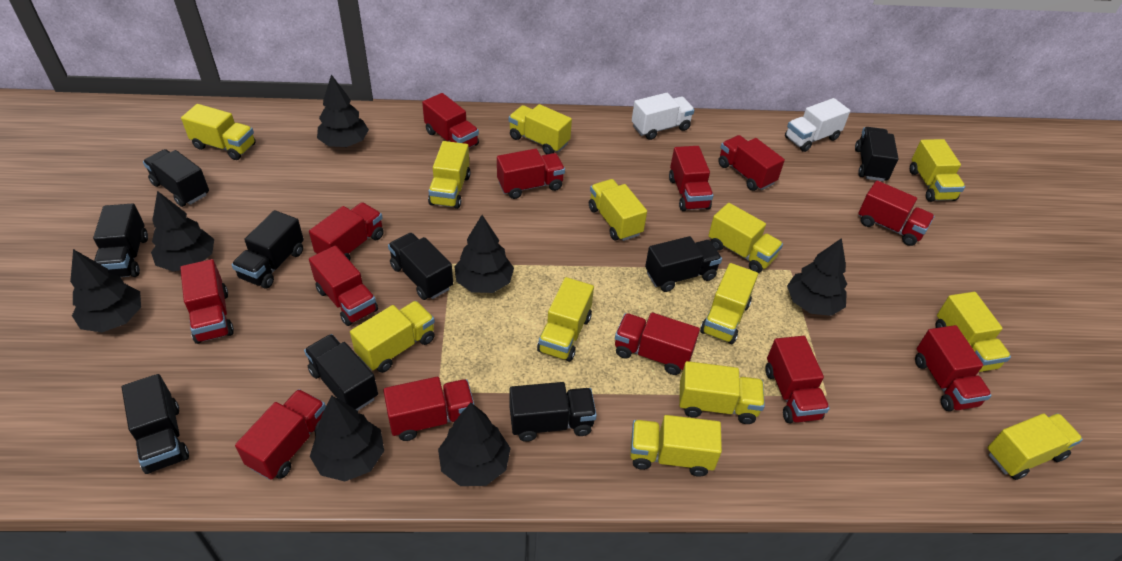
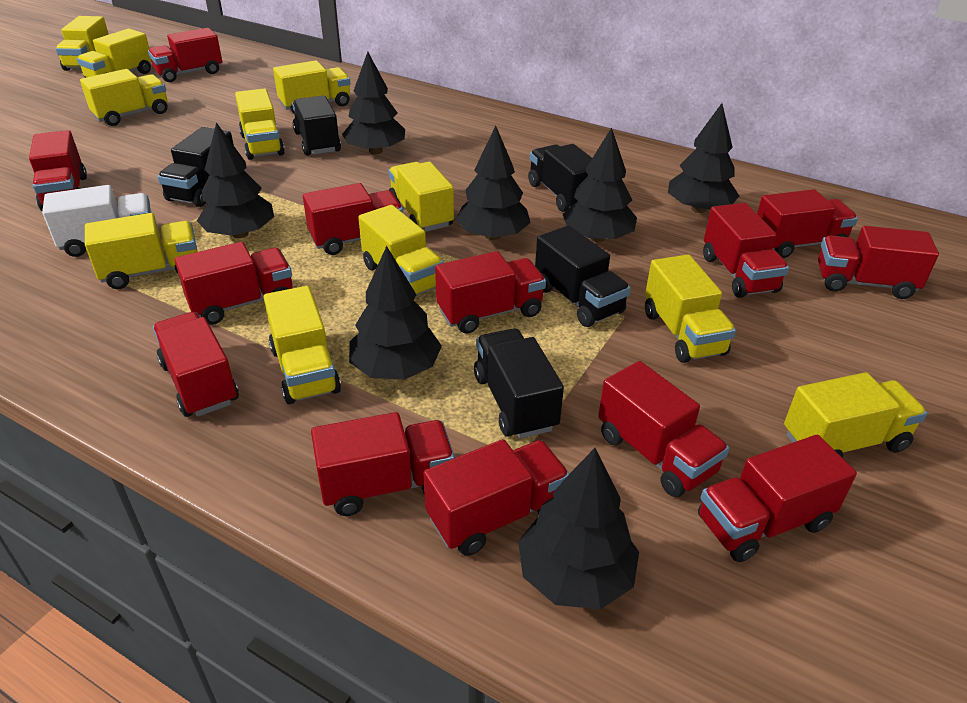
black truck: [93,204,148,277] [122,374,189,474] [143,149,209,207] [232,210,304,289] [304,334,378,411] [388,233,453,300] [509,382,597,442] [645,236,722,292] [855,127,899,181] = 9 -> [157,127,234,207] [292,95,341,156] [474,328,564,439] [528,144,592,212] [535,225,631,327] = 5
white truck: [632,93,695,140] [785,98,850,152] = 2 -> [42,185,152,257] = 1
yellow truck: [181,104,256,160] [350,301,435,373] [428,141,471,209] [509,104,572,154] [537,277,594,362] [589,179,647,241] [630,415,722,477] [679,361,765,424] [700,263,758,344] [708,203,783,273] [910,139,965,202] [935,292,1011,372] [987,413,1083,480] = 13 -> [56,16,109,71] [77,28,151,78] [80,69,168,126] [85,213,198,289] [235,88,285,160] [264,286,341,404] [273,60,351,113] [358,205,444,296] [389,162,454,232] [645,254,736,363] [784,372,927,458] = 11

